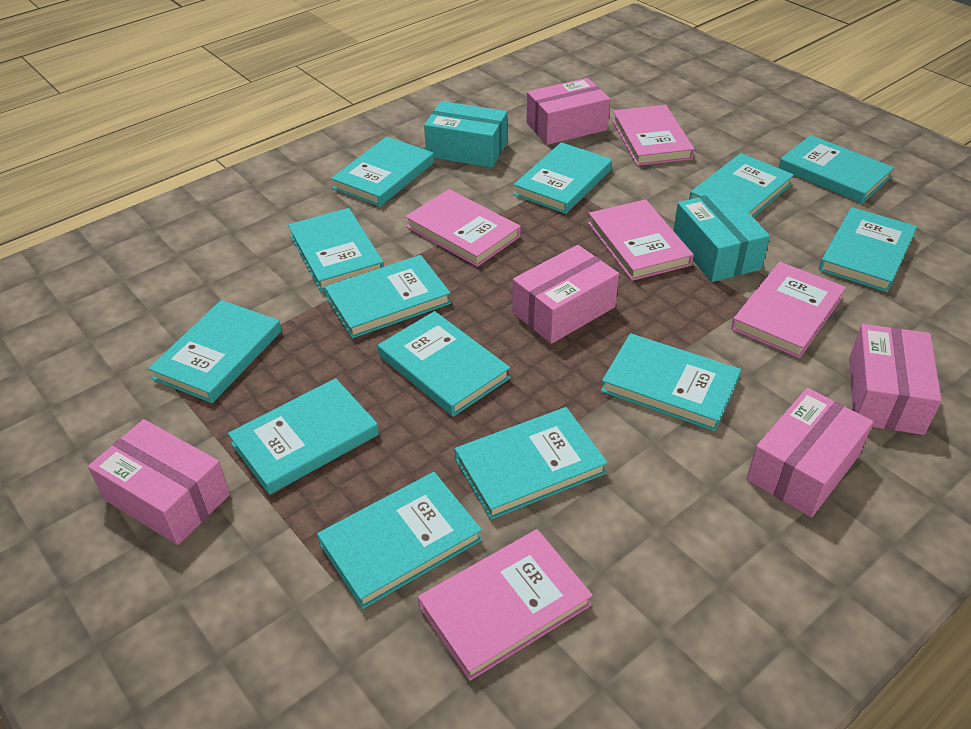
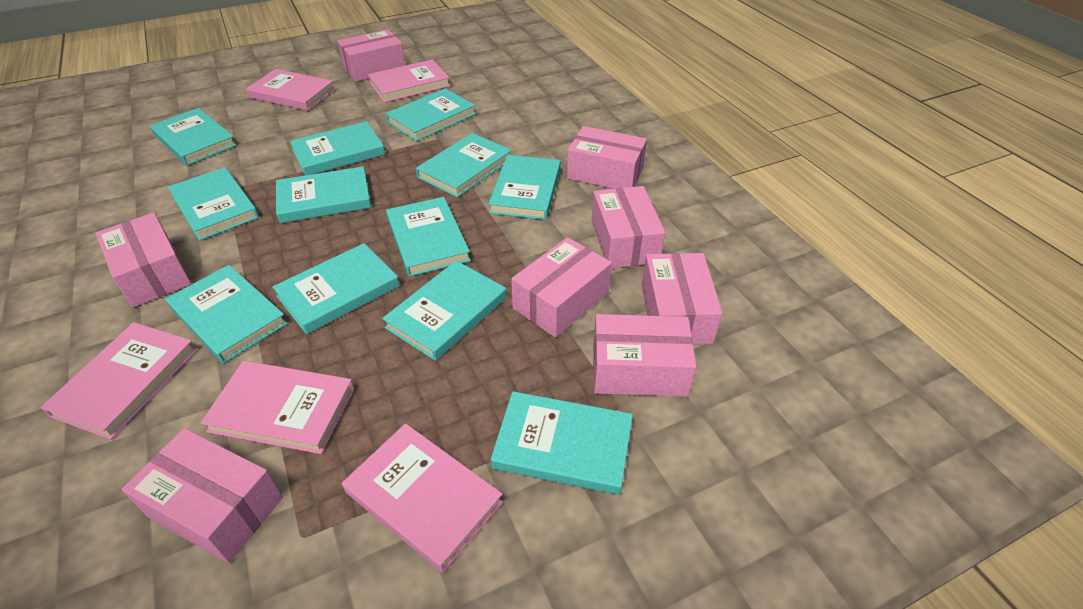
pink box: [88,419,230,545] [512,245,619,344] [527,78,610,145] [747,388,873,517] [849,324,942,435] = 5 -> [96,212,191,307] [122,428,283,563] [337,29,405,82] [511,237,612,337] [567,126,647,189] [591,186,665,268] [593,314,697,397] [641,253,723,344] = 8
turquoise book: [148,300,281,403] [228,378,379,495] [288,208,384,291] [317,472,482,609] [324,255,451,338] [331,137,434,207] [378,311,510,417] [455,407,607,520] [513,142,612,214] [601,333,741,431] [689,153,794,217] [779,135,894,203] [819,207,917,292] = 13 -> [150,108,237,166] [165,265,288,363] [168,167,259,241] [273,243,400,334] [276,167,371,223] [290,121,385,175] [382,261,507,361] [386,88,476,141] [386,197,471,277] [416,133,512,197] [488,155,561,220] [491,391,633,495] = 12
turquoise box: [424,101,507,168] [673,191,770,282] = 2 -> none = 0

